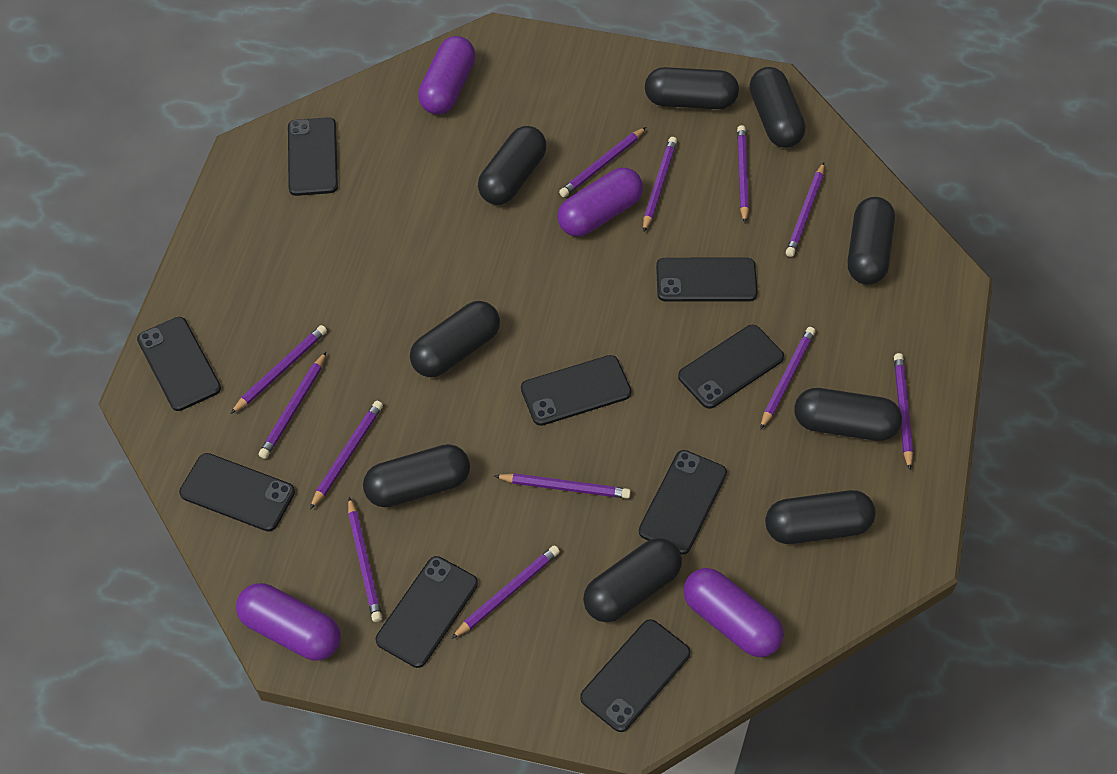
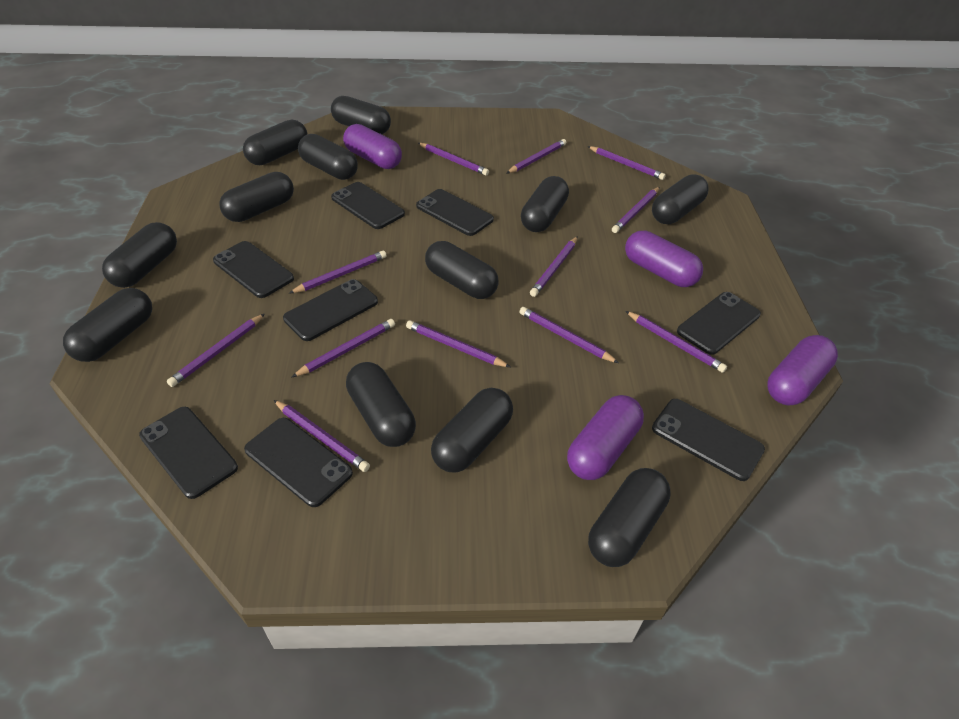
black capsule: [363,444,470,507] [410,301,500,377] [478,126,547,205] [583,538,682,622] [645,67,739,109] [749,67,806,148] [765,490,876,544] [794,388,902,441] [848,197,895,285] = 9 -> [63,288,152,362] [102,222,177,288] [219,172,294,222] [243,119,308,165] [298,134,358,180] [331,96,391,134] [346,362,416,447] [425,241,499,299] [431,388,513,472] [521,176,569,232] [588,468,671,567] [652,174,709,224] = 12
black phone: [137,317,221,411] [179,453,295,531] [288,117,338,196] [376,556,478,668] [521,355,632,426] [580,619,690,732] [639,450,727,555] [656,258,758,302] [678,325,784,409] = 9 -> [139,407,238,499] [213,241,294,298] [244,418,353,507] [283,279,378,341] [331,182,405,229] [416,189,494,236] [652,399,765,481] [677,292,761,355] = 8

